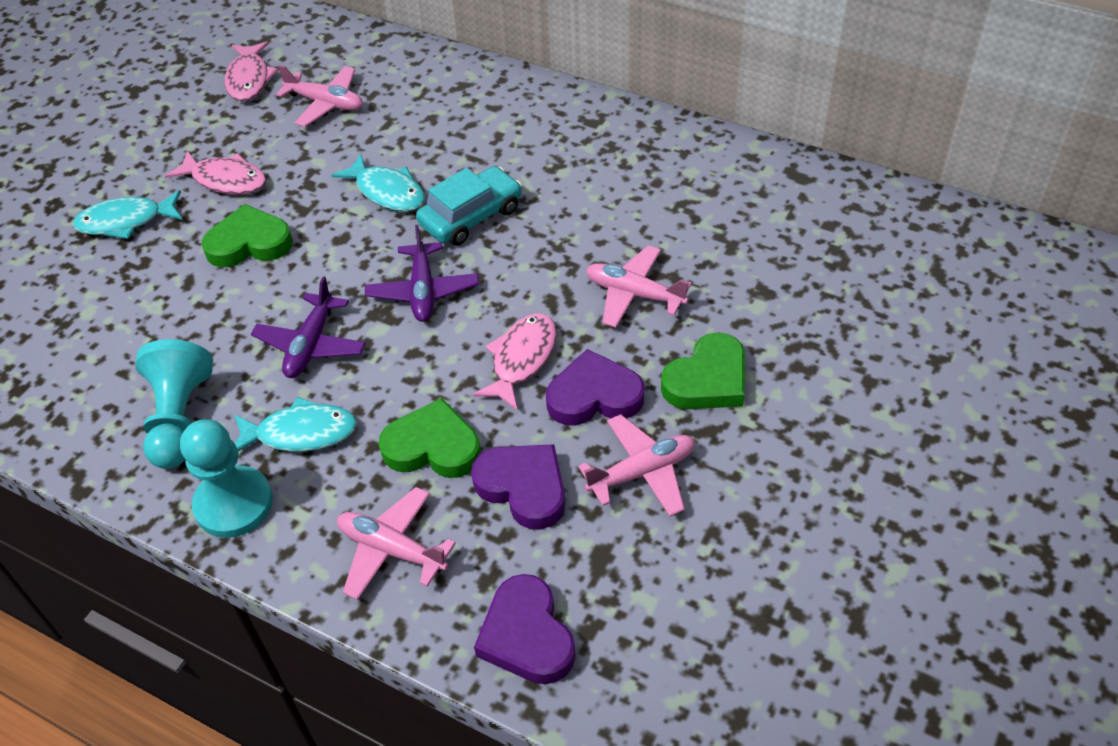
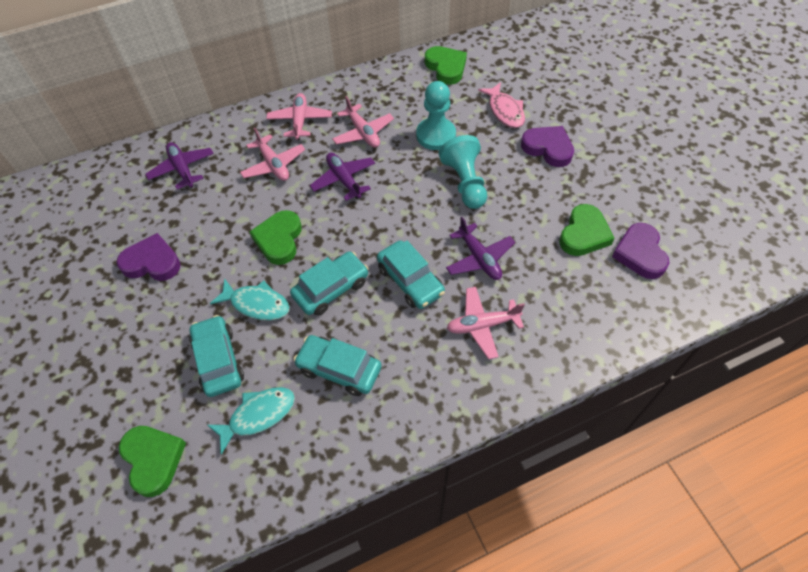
green heart: [201,204,293,267] [379,398,481,478] [661,332,745,409] = 3 -> [119,426,186,497] [249,210,302,265] [425,46,467,85] [559,204,615,256] = 4
pink fish: [165,151,267,195] [225,41,278,101] [473,313,557,411] = 3 -> [478,82,525,128] = 1
purple plane: [251,276,366,378] [365,225,479,322] = 2 -> [145,142,214,189] [310,153,375,201] [446,217,515,280] = 3
turquoise car: [416,166,522,246] = 1 -> [189,315,244,397] [290,251,369,316] [294,335,382,396] [377,240,445,309] = 4
turquoise fish: [73,190,183,239] [234,397,357,452] [331,153,425,212] = 3 -> [207,387,295,455] [210,278,290,320] = 2

